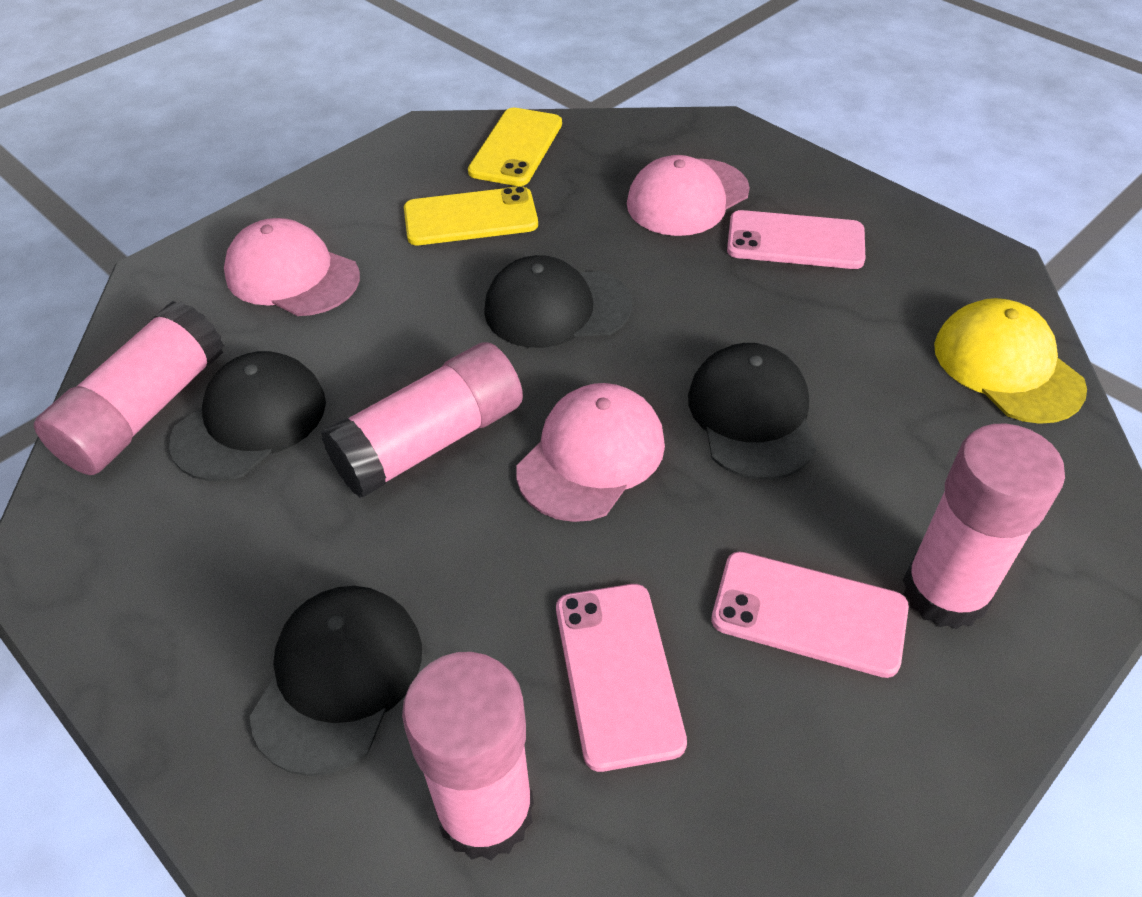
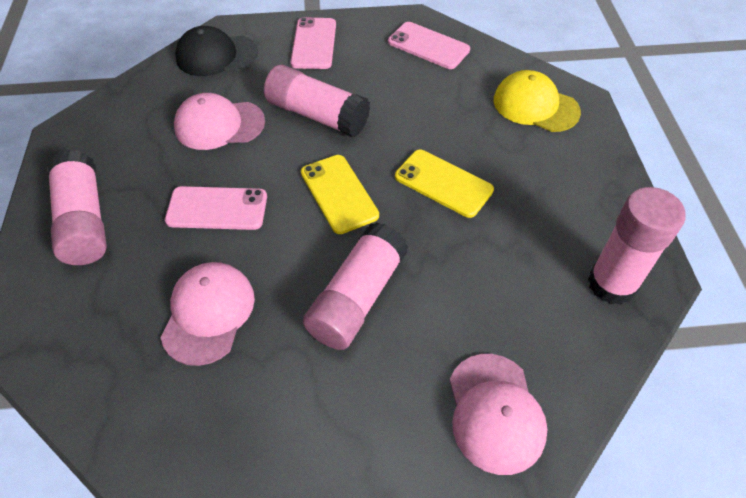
black cap: [169,351,326,481] [250,586,422,776] [484,255,632,348] [688,343,817,480] = 4 -> [175,26,258,76] = 1

